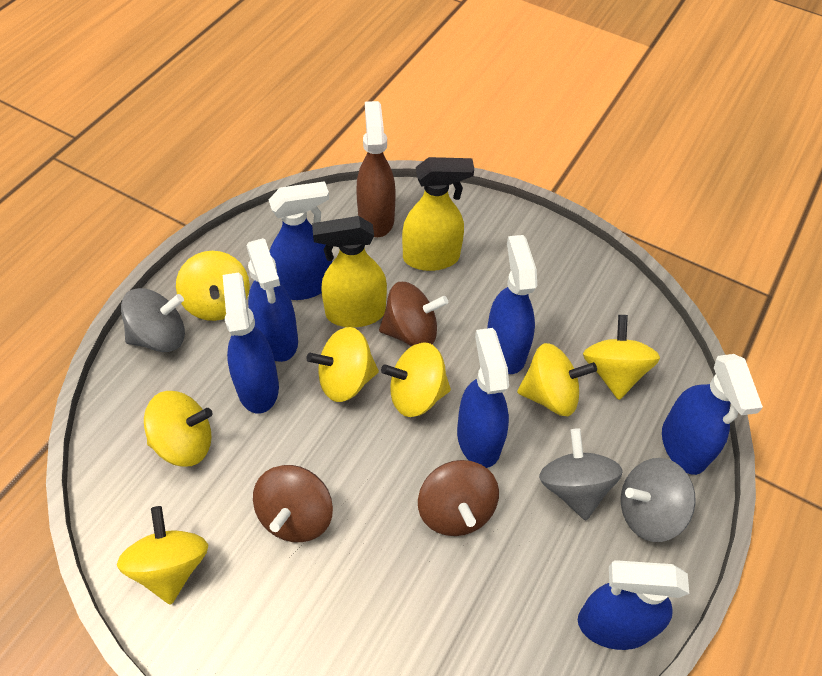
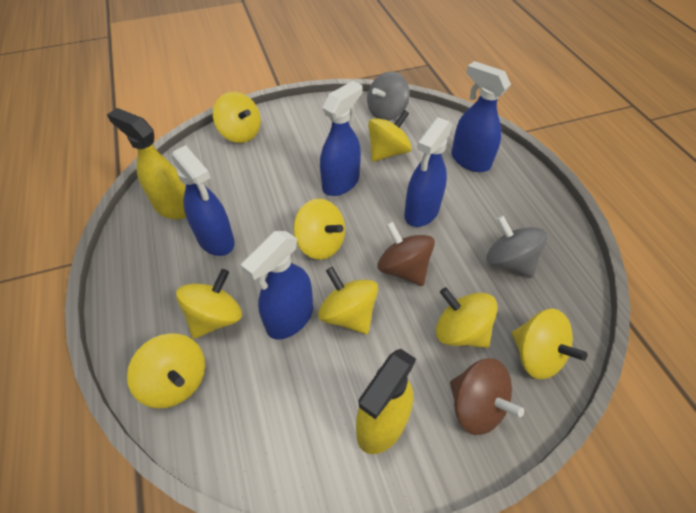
blue spray bottle: [223,273,279,414] [246,238,298,362] [269,181,332,300] [457,328,509,468] [487,235,537,374] [578,560,689,650] [662,354,763,475] = 7 -> [171,145,235,256] [241,231,313,340] [320,81,362,196] [404,117,452,227] [451,61,511,172] = 5
brown spinning top: [253,465,333,542] [379,282,448,346] [418,460,499,536] = 3 -> [378,222,435,286] [450,358,524,435] = 2
brown spray bottle: [356,101,396,237] = 1 -> none = 0
grey spinning top: [121,288,185,352] [539,428,623,520] [621,458,696,542] = 3 -> [367,72,410,121] [487,215,547,278] = 2
yellow spinning top: [117,506,208,605] [144,391,213,467] [176,251,250,321] [306,327,379,402] [381,342,451,417] [517,343,597,416] [583,315,660,400] = 7 -> [127,333,205,408] [176,269,242,339] [213,92,261,143] [293,199,345,260] [318,267,378,334] [368,110,412,162] [435,287,498,348] [512,309,588,379] = 8

